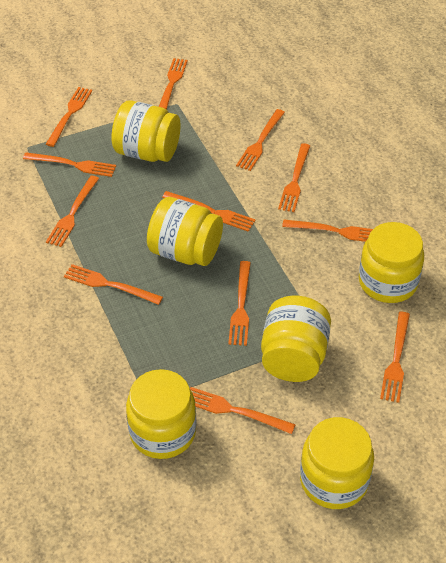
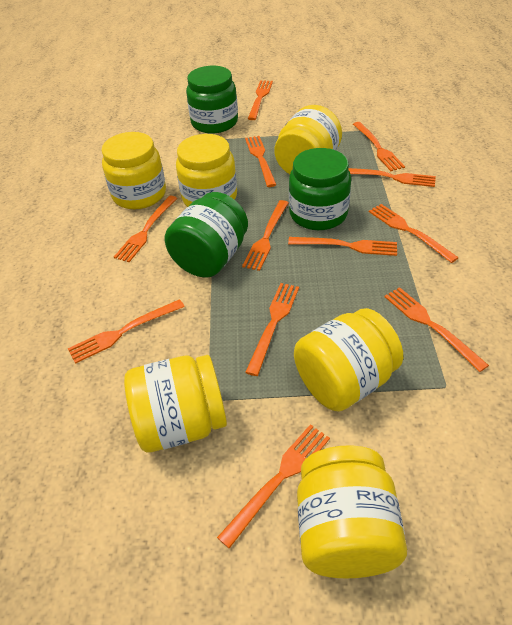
green jar: none = 0 -> [165,192,248,278] [186,66,238,134] [289,148,351,230] = 3

